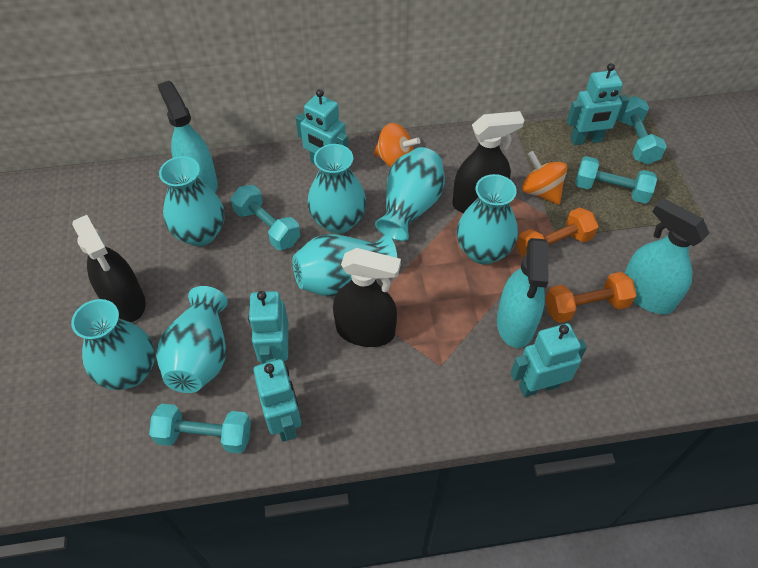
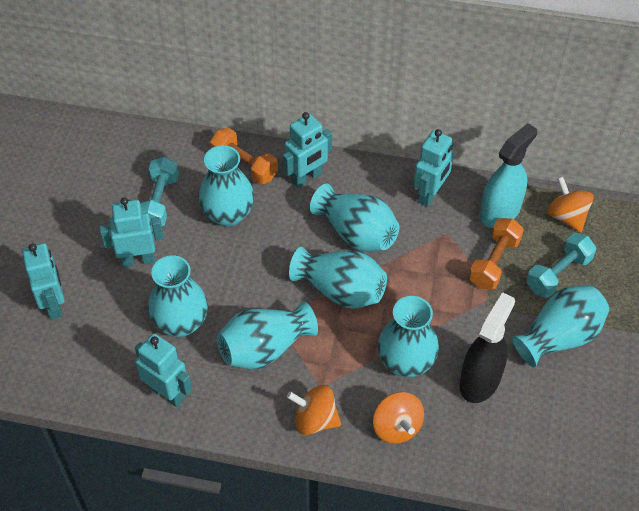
black spray bottle: [72,215,146,322] [333,248,401,347] [453,111,524,213] = 3 -> [459,292,515,403] = 1
orange spinning top: [374,123,421,167] [522,151,567,205] = 2 -> [287,385,341,435] [373,392,424,444] [547,176,594,232] = 3
turquoise dumbbell: [149,404,251,453] [231,185,300,250] [575,156,657,204] [619,96,667,165] = 4 -> [140,157,179,229] [526,233,596,298] = 2
turquoise spray bottle: [157,81,218,192] [497,238,548,348] [625,198,709,314] = 3 -> [480,123,537,228] = 1

